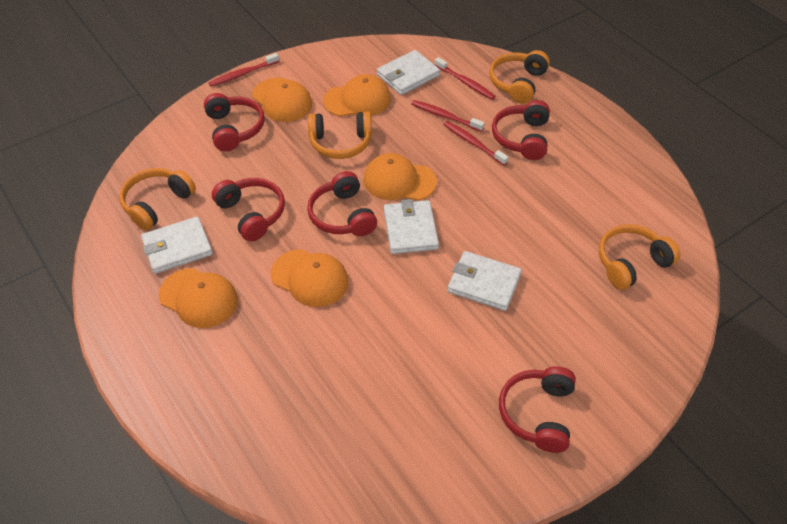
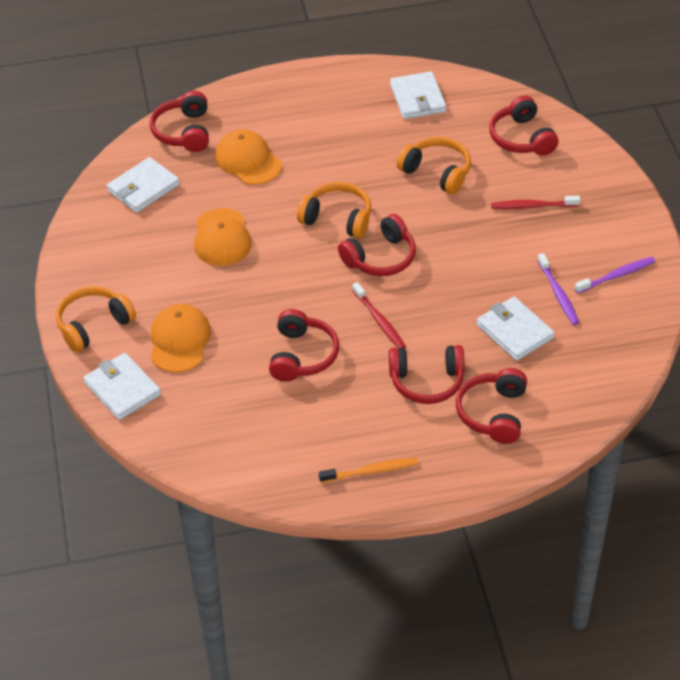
orange cap: [159,268,238,328] [252,78,312,122] [271,249,349,307] [323,74,391,117] [363,153,437,200] = 5 -> [151,304,211,373] [194,208,252,266] [215,129,282,185] = 3
orange headphones: [119,168,196,231] [308,112,372,159] [489,50,550,104] [599,224,680,290] = 4 -> [56,286,136,352] [297,182,371,239] [397,137,471,194] = 3
orange toothbrush: none = 0 -> [319,458,418,483] = 1
purple toothbrush: none = 0 -> [537,253,579,325] [574,257,656,294] = 2
red headphones: [204,93,265,151] [212,178,285,241] [307,171,377,236] [492,100,550,160] [499,366,576,453] = 5 -> [150,91,209,152] [269,309,339,382] [338,214,416,276] [389,345,465,404] [456,368,527,444] [489,95,559,156] = 6
red toothbrush: [209,53,279,87] [411,100,484,132] [435,57,496,100] [443,121,509,166] = 4 -> [352,282,406,348] [491,196,580,209] = 2

